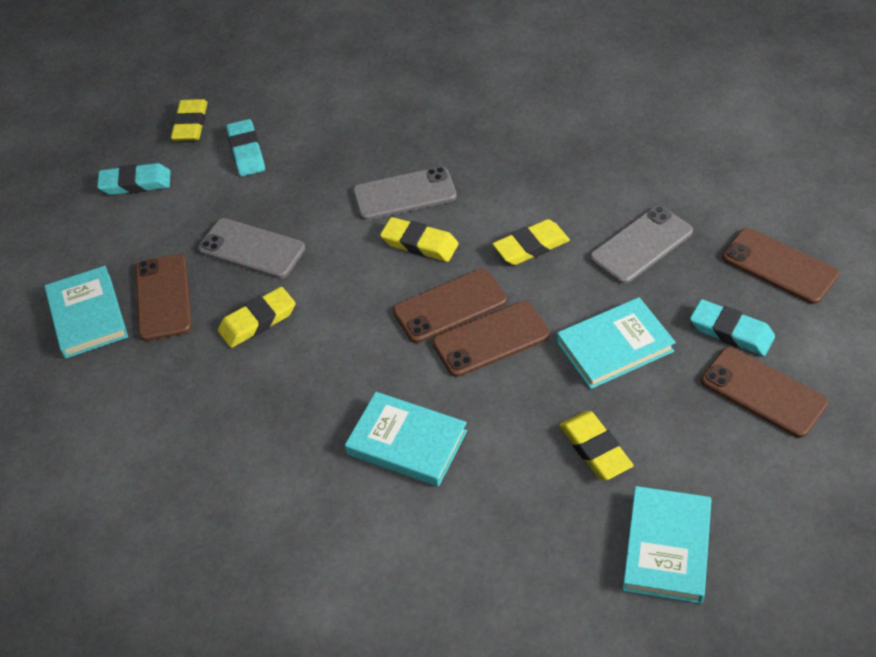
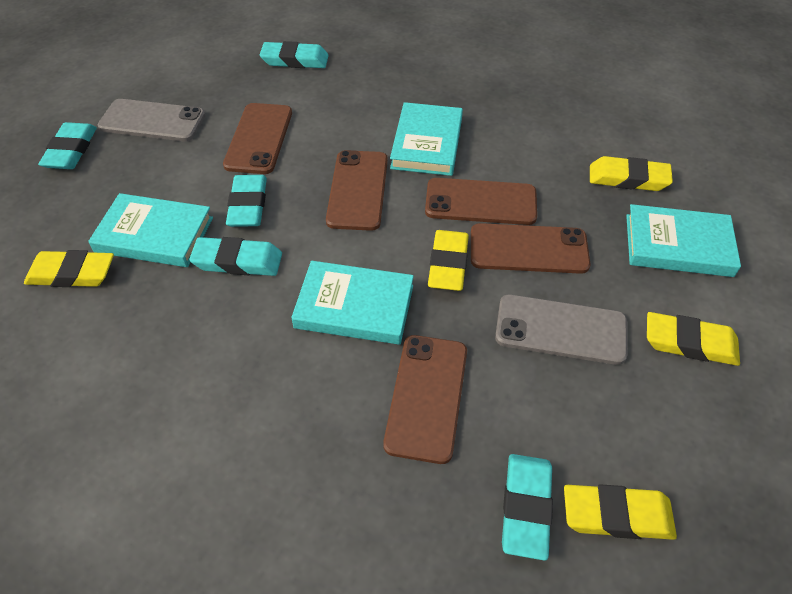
grey phone: [198,218,306,279] [353,167,457,220] [590,206,693,284] = 3 -> [98,99,206,141] [495,294,627,365] = 2
turquoise eraser: [97,163,171,195] [226,119,265,176] [690,299,775,356] = 3 -> [38,122,97,169] [189,237,282,276] [226,175,267,227] [260,41,329,68] [502,454,553,561] = 5

